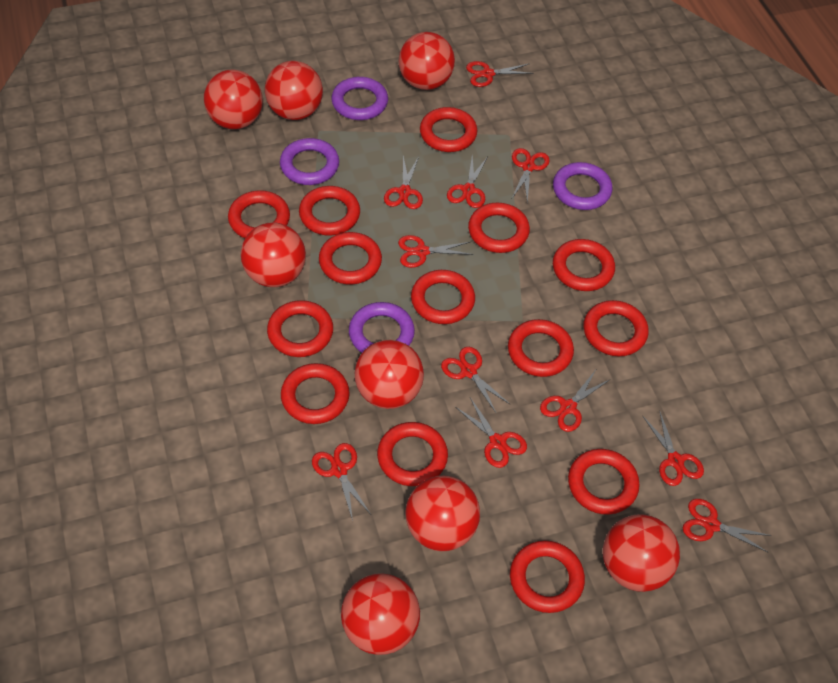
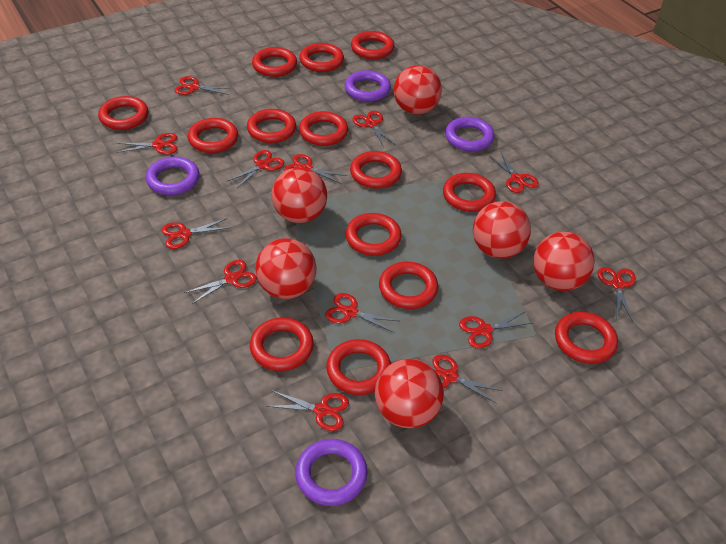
red ball: [204,70,263,129] [241,222,306,287] [265,61,323,120] [341,573,420,655] [355,340,424,409] [399,32,455,90] [405,476,480,551] [603,514,680,592] = 8 -> [255,238,316,299] [272,167,327,223] [375,359,444,428] [394,65,442,115] [473,201,531,259] [533,232,595,291] = 6
red scissors: [312,443,370,521] [384,156,423,209] [398,235,473,268] [441,347,511,413] [447,155,487,208] [456,398,527,468] [466,61,533,87] [512,148,550,202] [540,370,611,432] [643,410,704,486] [683,499,772,552] = 11 -> [116,133,177,154] [162,218,231,249] [175,76,229,95] [184,260,257,304] [228,150,284,189] [266,391,349,431] [284,154,347,184] [325,293,399,333] [353,111,396,147] [432,355,503,404] [459,311,533,348] [489,151,539,193] [598,267,636,322] = 13

